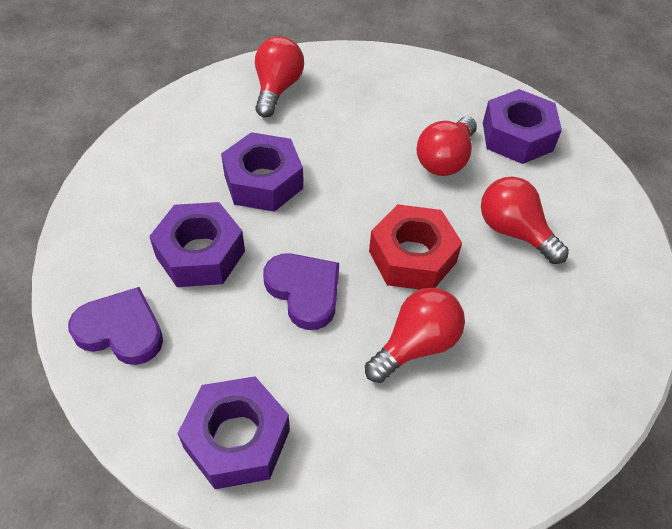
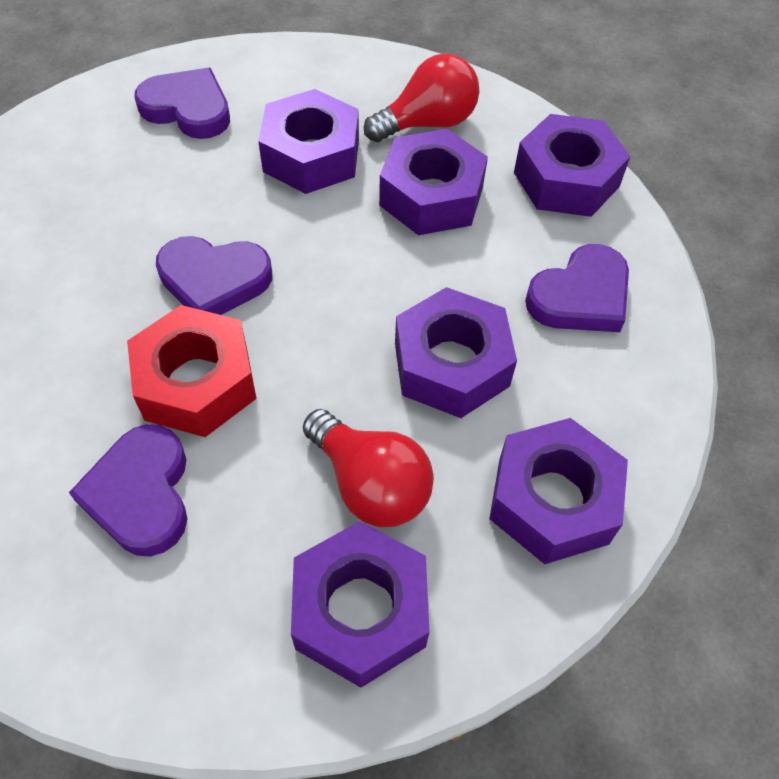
purple heart: [68,287,163,365] [263,253,339,330] = 2 -> [69,424,187,557] [134,68,230,139] [156,236,272,315] [525,244,629,332] = 4
purple nut: [149,202,245,287] [177,376,290,489] [221,132,303,212] [483,89,562,164] = 4 -> [258,89,359,194] [291,521,430,688] [379,129,488,235] [395,287,517,418] [489,418,628,564] [514,114,630,217] = 6
red light bulb: [255,36,304,118] [365,288,465,383] [416,116,477,176] [481,176,569,264] = 4 -> [303,409,434,527] [364,53,480,142] = 2

